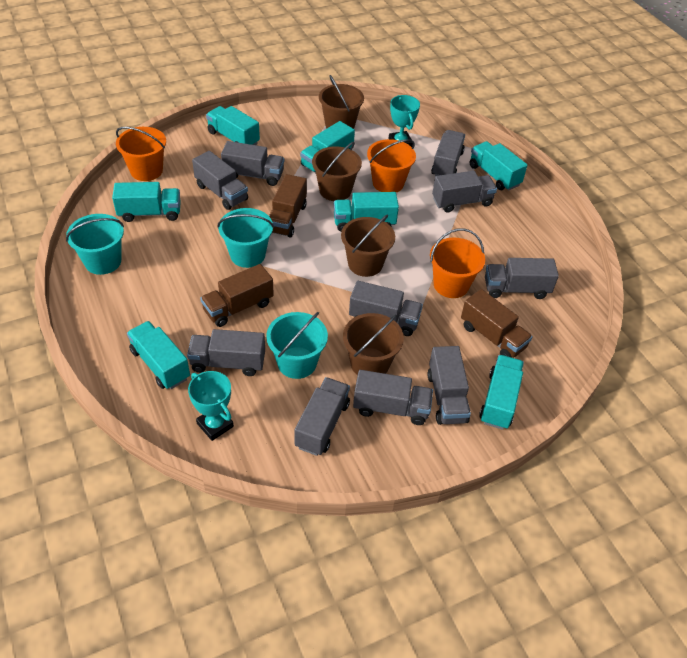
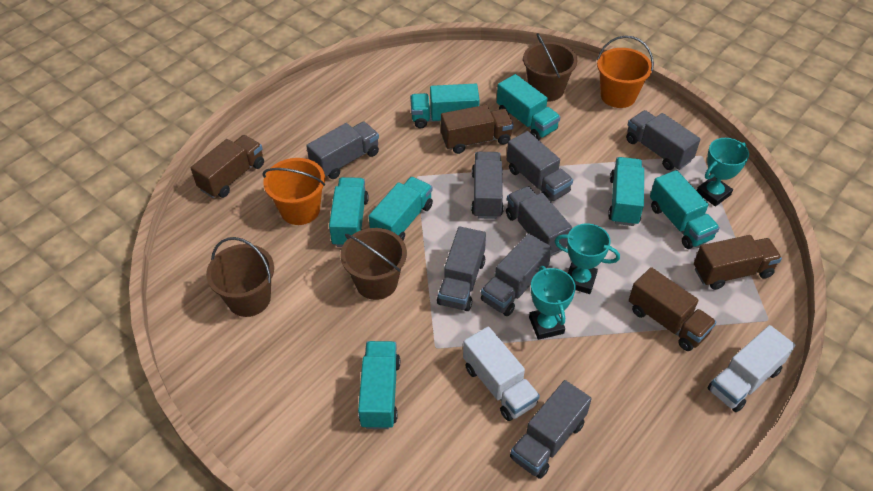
brown bucket: [312,142,362,201] [319,75,364,129] [341,214,395,277] [343,313,404,375] = 4 -> [206,237,274,317] [341,228,407,300] [523,33,577,102] = 3
brown truck: [200,264,274,327] [269,174,307,238] [461,289,533,358] = 3 -> [191,135,264,198] [441,105,514,154] [629,267,716,351] [694,235,782,290] = 4
grey truck: [187,329,265,376] [192,151,248,210] [221,141,284,186] [294,377,350,456] [349,281,423,336] [353,370,433,425] [427,346,471,425] [431,130,465,176] [432,171,497,212] [485,258,559,299] = 10 -> [306,122,379,179] [437,227,486,311] [471,152,504,219] [481,234,552,316] [506,186,572,256] [507,131,573,202] [510,380,592,479] [626,110,701,170] = 8
orange bucket: [116,127,166,181] [367,139,416,193] [430,228,485,298] = 3 -> [262,158,325,225] [597,36,654,108] = 2
turquoise bucket: [66,214,124,275] [217,208,274,268] [266,312,328,379] = 3 -> none = 0
turquoise trophy: [188,371,234,441] [388,95,420,147] = 2 -> [529,266,576,340] [555,224,620,294] [697,138,749,207] = 3
white truck: none = 0 -> [463,327,540,421] [708,325,795,412] = 2

